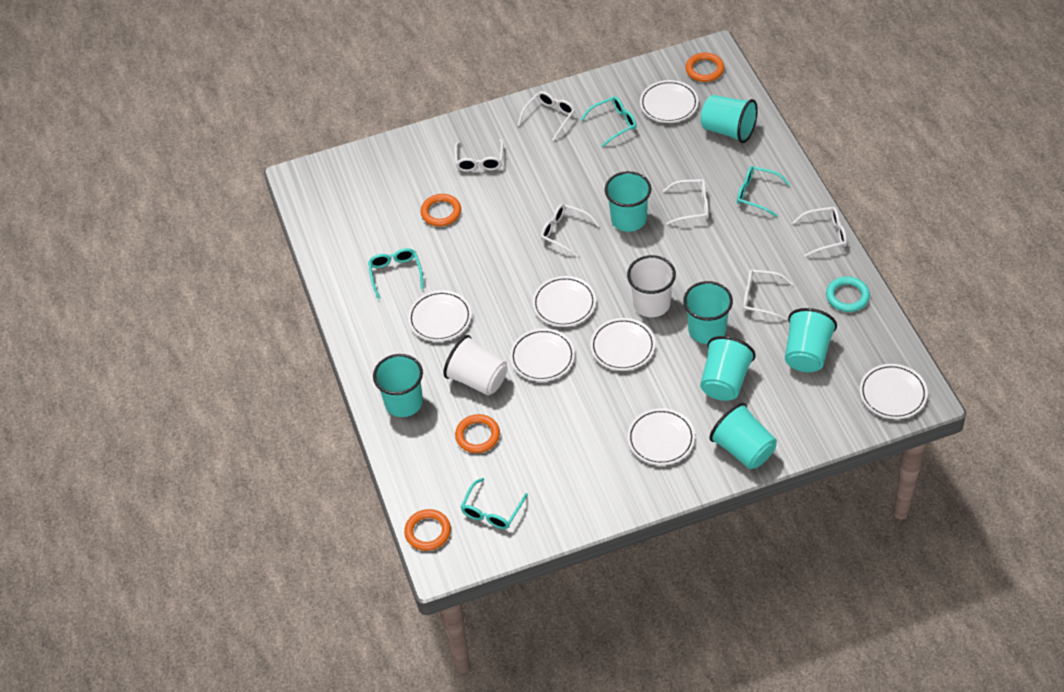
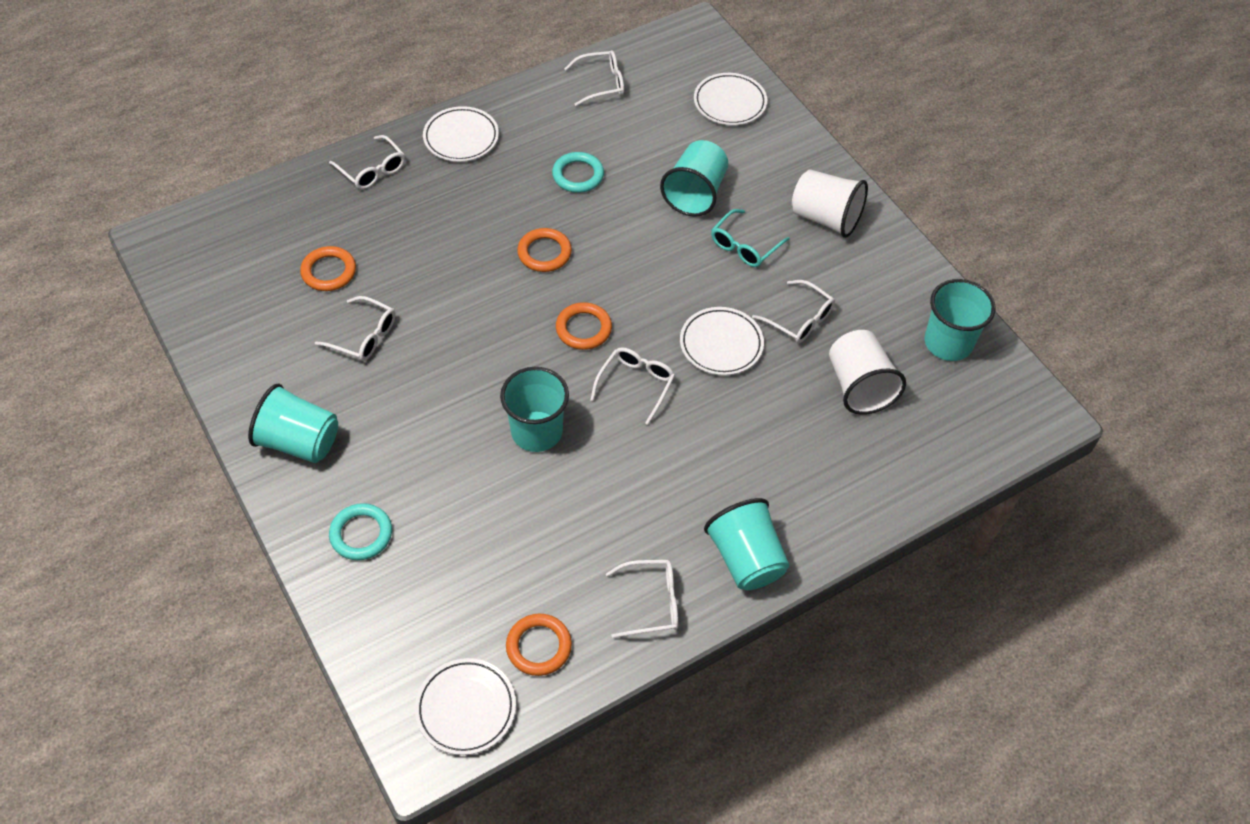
turquoise cup: [373,354,423,417] [605,171,651,232] [683,281,733,344] [700,336,756,401] [701,95,758,143] [709,403,777,469] [785,308,837,372] = 7 -> [248,384,338,463] [500,367,569,452] [660,140,728,217] [704,498,789,590] [925,279,996,361] = 5
turquoise glasses: [368,248,424,299] [461,478,528,529] [581,96,637,147] [737,166,790,217] = 4 -> [711,209,790,267] = 1
turquoise ring: [826,276,870,312] = 1 -> [329,503,392,560] [552,152,604,193] = 2
white plate: [408,290,472,342] [510,328,575,381] [533,276,596,327] [590,318,655,371] [627,408,695,465] [640,80,698,123] [860,364,928,419] = 7 -> [415,658,516,755] [423,106,499,162] [680,307,764,375] [694,73,767,125] = 4

